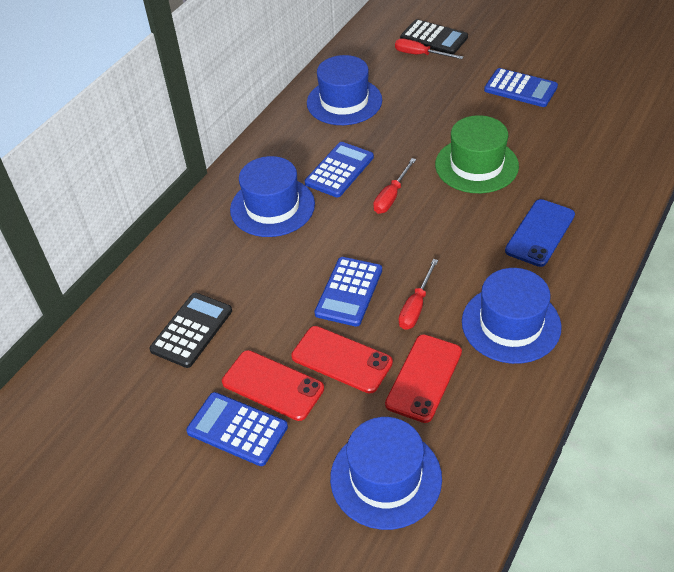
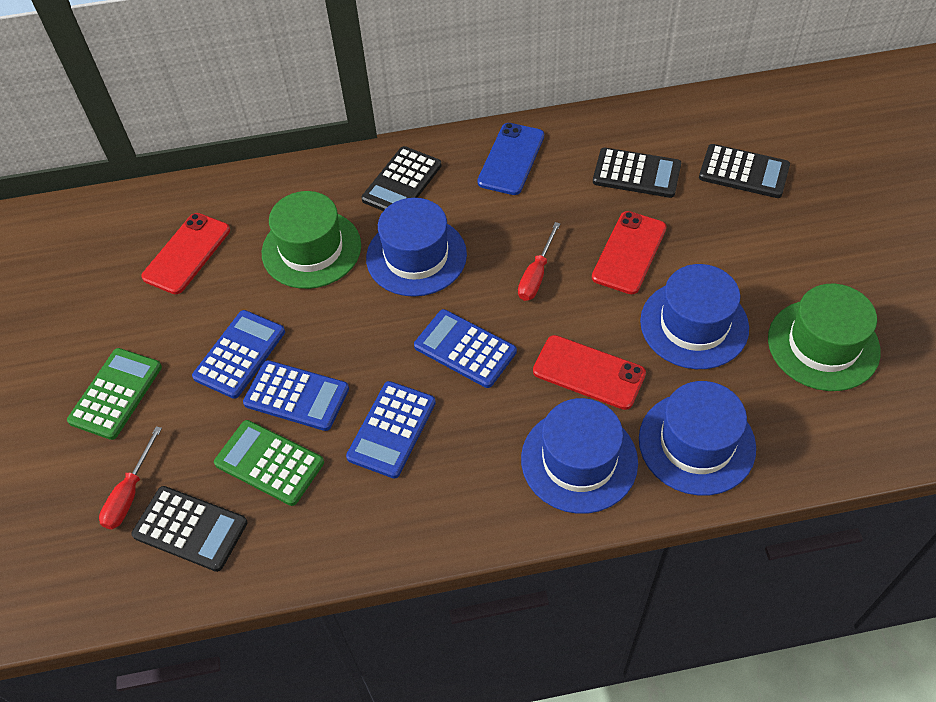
black calculator: [149,293,232,368] [400,19,468,54] = 2 -> [131,486,247,572] [361,146,442,211] [593,148,681,198] [699,144,790,198] = 4
green calculator: none = 0 -> [67,348,162,440] [214,420,324,506] = 2
green hat: [435,115,519,193] = 1 -> [262,191,361,289] [768,284,881,391] = 2
red screwdriver: [373,158,416,214] [395,38,463,59] [399,259,438,330] = 3 -> [99,426,162,529] [518,222,560,301] = 2

